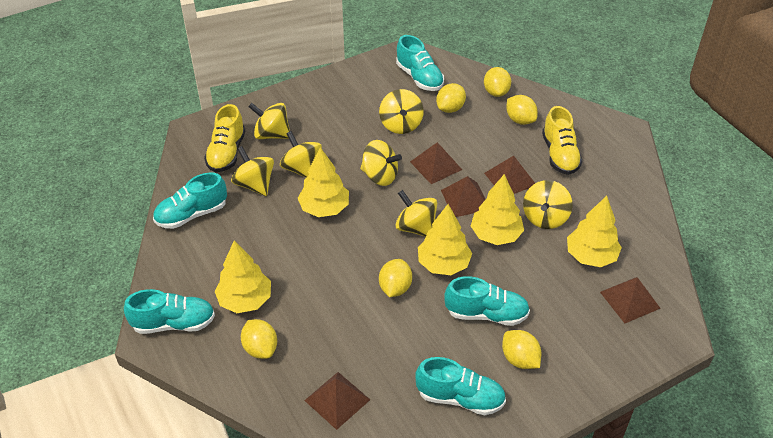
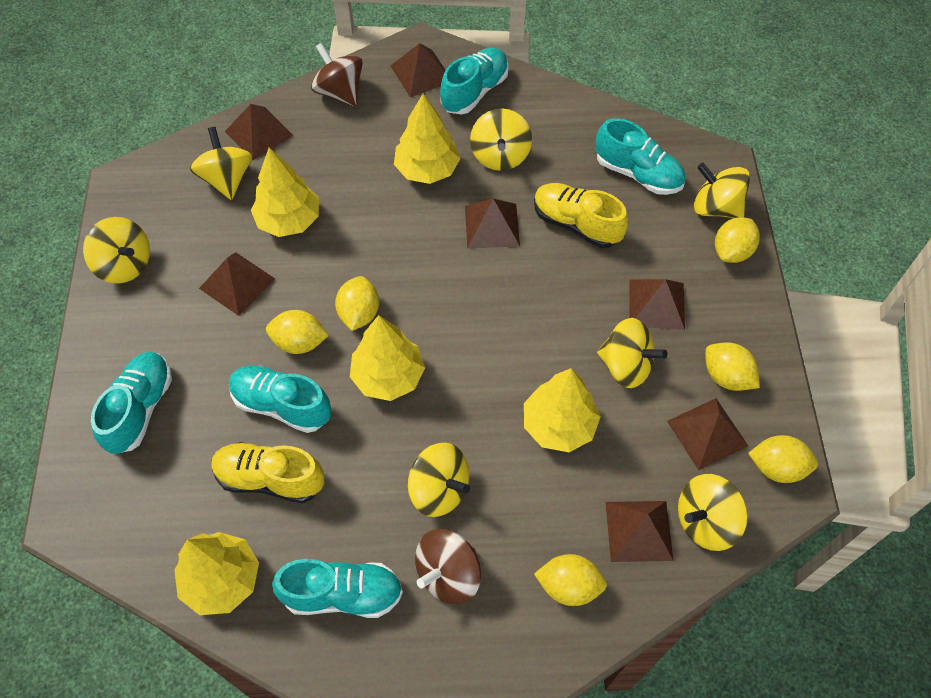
brown pyramid: [304,372,370,430] [410,142,462,184] [441,176,486,217] [484,156,535,194] [600,277,661,323] = 5 -> [199,252,275,316] [225,104,293,160] [391,43,445,97] [465,199,520,249] [606,501,674,562] [629,279,685,330] [667,398,748,470] = 7
brown spinning top: none = 0 -> [311,43,363,107] [415,529,481,605] = 2

